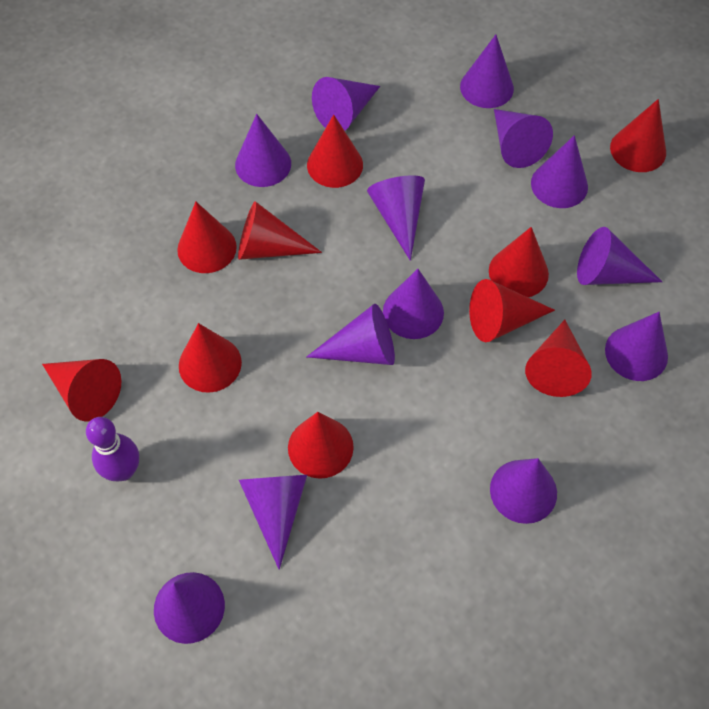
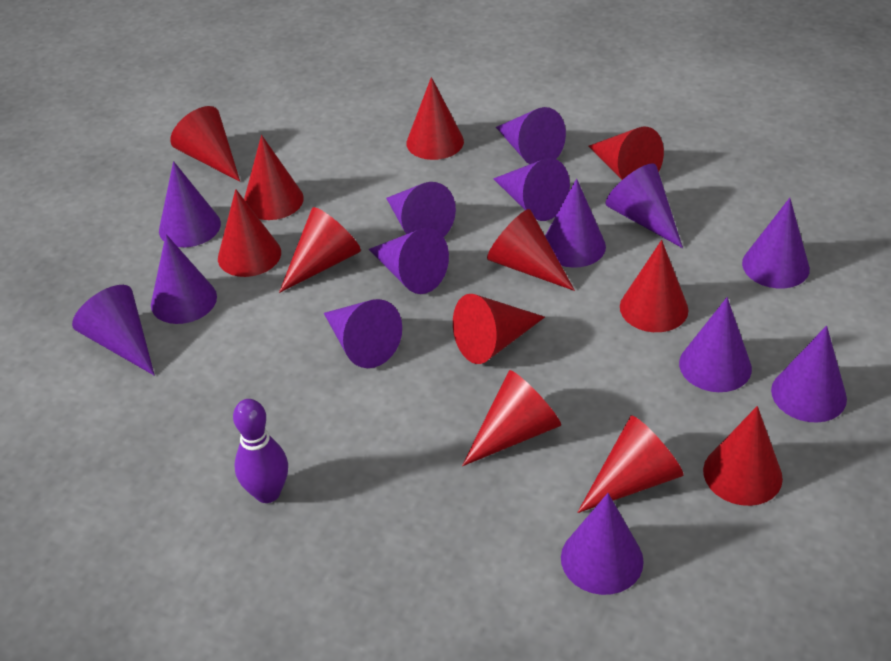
purple cone: [154,572,225,644] [235,114,291,187] [239,475,307,570] [307,304,395,365] [312,77,380,131] [367,175,425,261] [383,269,444,339] [460,35,514,108] [490,458,557,524] [494,109,553,168] [531,135,588,208] [577,227,662,285] [605,312,668,381] = 13 -> [72,285,154,375] [151,234,217,324] [159,161,221,247] [324,299,402,368] [369,228,449,294] [386,182,456,237] [493,158,570,221] [496,107,566,164] [545,178,606,268] [561,493,644,595] [605,163,683,248] [679,297,752,392] [742,198,810,289] [771,326,847,423] = 14
red cone: [42,359,121,422] [177,202,237,273] [179,323,242,393] [238,201,322,260] [288,412,354,479] [307,114,363,188] [469,279,555,342] [489,227,549,297] [525,319,592,397] [610,99,666,172] = 10 -> [170,106,240,182] [218,189,281,277] [244,135,304,220] [279,207,361,293] [406,77,464,160] [453,294,545,364] [462,370,561,466] [487,209,575,291] [577,415,684,513] [589,126,664,180] [620,240,688,332] [703,406,783,506] = 12

